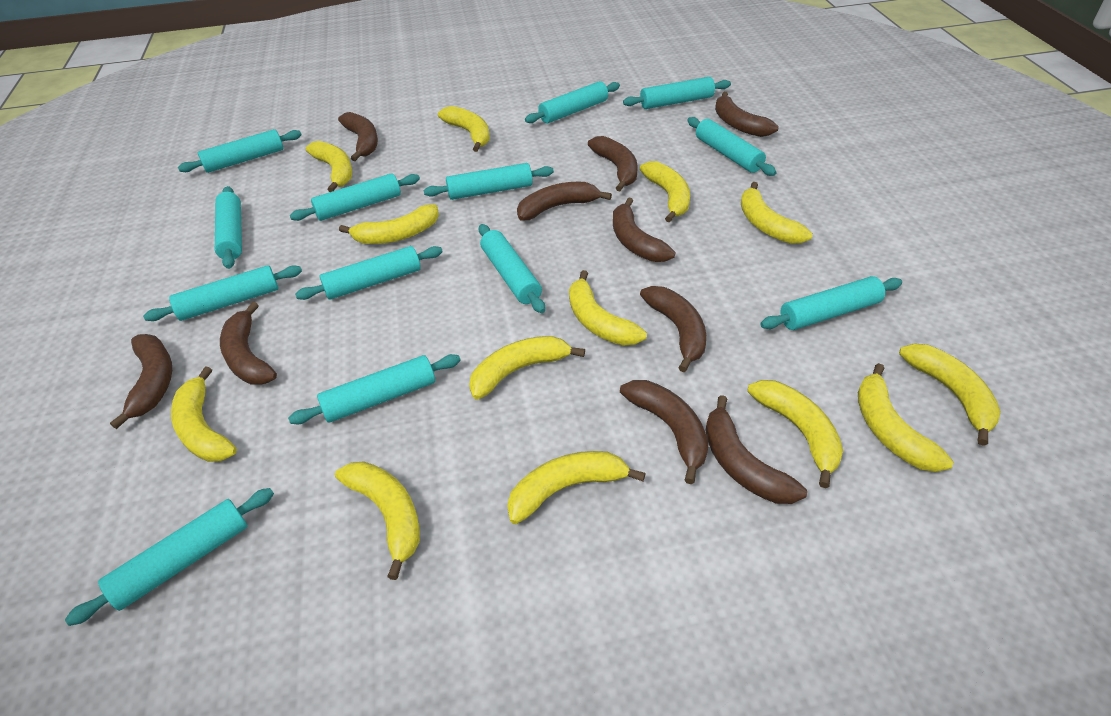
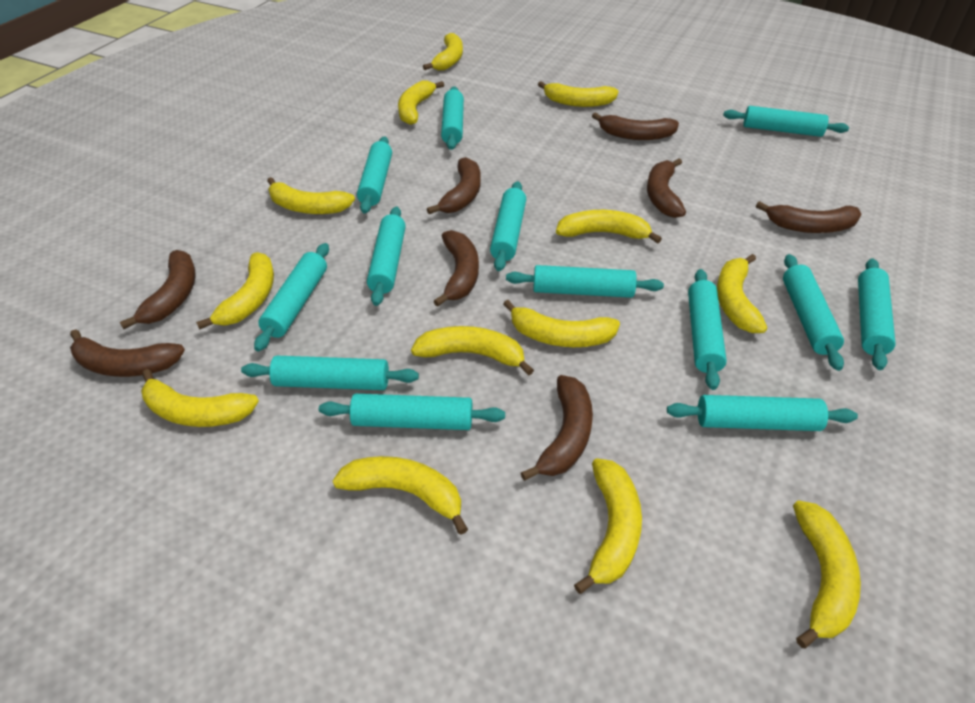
brown banana: [110,334,172,429] [220,302,277,384] [338,112,378,161] [517,182,612,221] [588,136,638,191] [613,197,675,262] [620,380,709,484] [640,286,706,372] [705,395,807,504] [715,92,779,137] = 10 -> [70,329,185,377] [120,250,196,329] [427,157,481,214] [433,230,479,307] [521,375,593,481] [592,112,679,140] [647,158,686,218] [756,201,861,233] = 8

